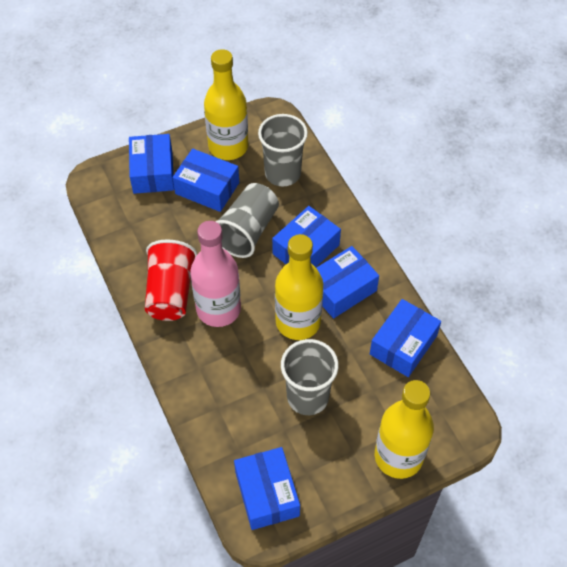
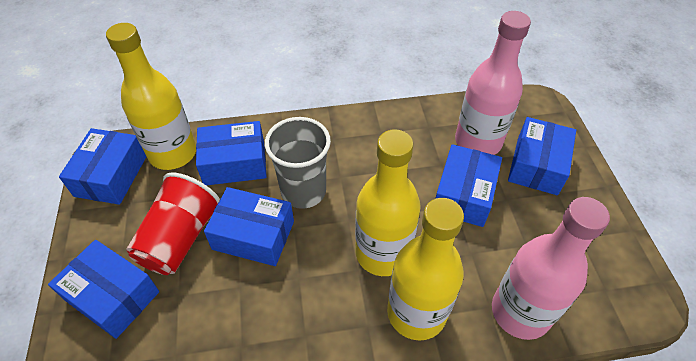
grey cup: [215,183,279,258] [258,114,308,186] [281,339,339,415] = 3 -> [265,117,331,209] = 1
pink bottle: [190,221,241,327] = 1 -> [455,11,531,155] [492,197,610,340] = 2

